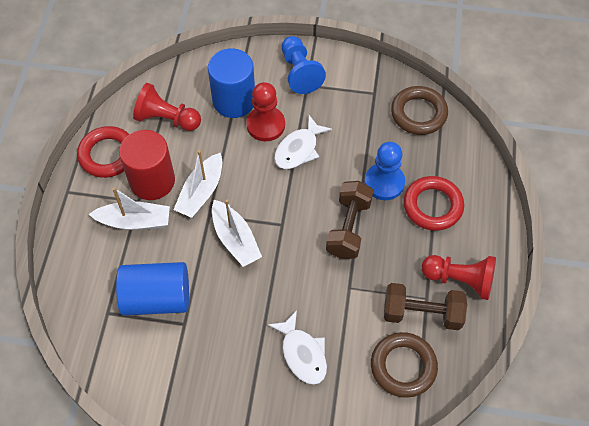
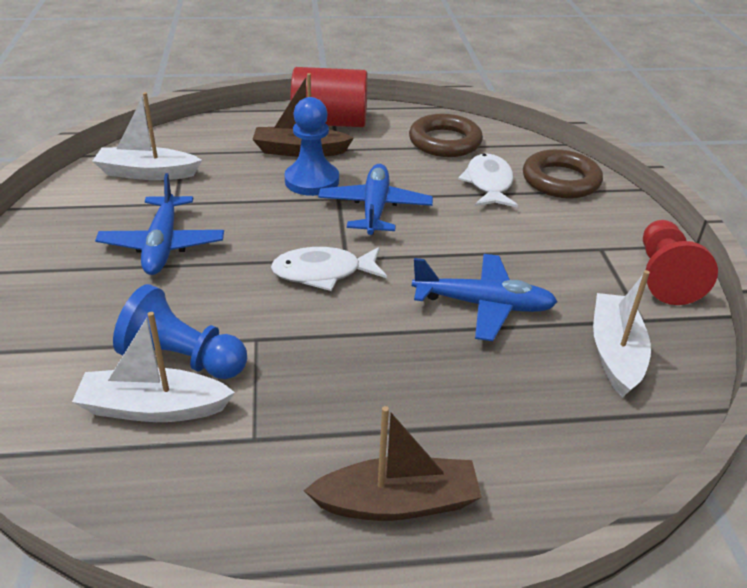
blue cylinder: [116,262,189,316] [208,48,255,118] = 2 -> none = 0
blue plane: none = 0 -> [95,173,224,275] [318,164,433,235] [412,254,557,341] = 3
brown boat: none = 0 -> [252,73,354,157] [304,406,482,521] = 2
brown dumbbell: [326,181,373,259] [384,283,467,330] = 2 -> none = 0
red pawn: [133,83,201,131] [246,82,285,141] [421,255,496,300] = 3 -> [643,220,718,305] = 1
red ring: [77,126,129,178] [403,176,464,231] = 2 -> none = 0

